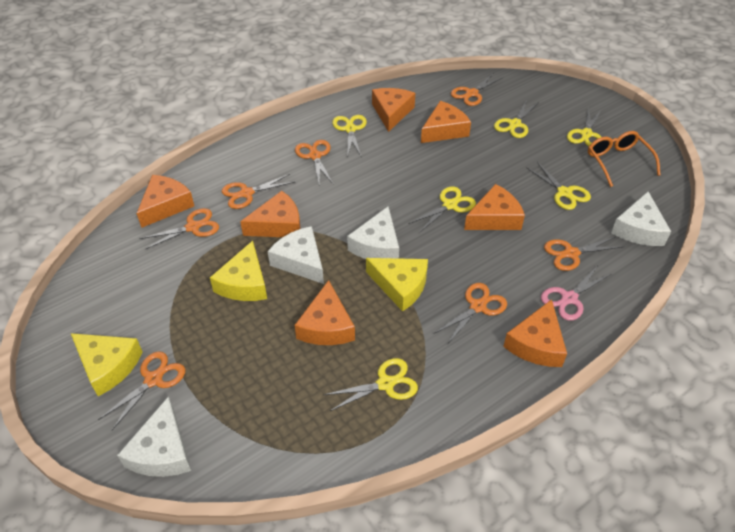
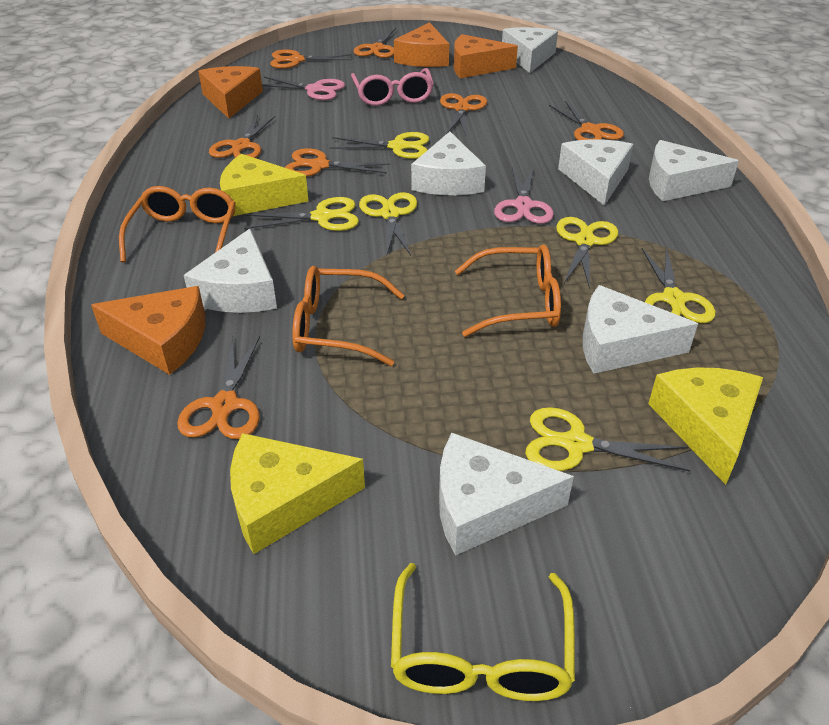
orange cheese: [136,175,194,228] [240,191,301,237] [295,280,355,345] [372,88,415,132] [421,101,471,143] [464,184,525,230] [503,299,567,367] = 7 -> [91,286,205,375] [198,66,263,118] [394,22,449,67] [454,34,518,78] = 4
orange glasses: [588,131,661,187] = 1 -> [119,186,236,262] [292,266,404,366] [455,244,561,337] = 3
pink glasses: none = 0 -> [351,68,434,106] = 1
pink scissors: [541,265,611,321] = 1 -> [262,77,345,100] [494,167,554,224] = 2
white cheese: [117,396,191,477] [268,226,324,284] [347,207,399,259] [611,192,671,246] = 4 -> [184,229,277,313] [411,132,486,195] [439,433,574,556] [502,27,558,73] [558,139,633,206] [583,285,698,374] [649,140,739,201] = 7
yellow glasses: none = 0 -> [391,563,575,701] = 1

